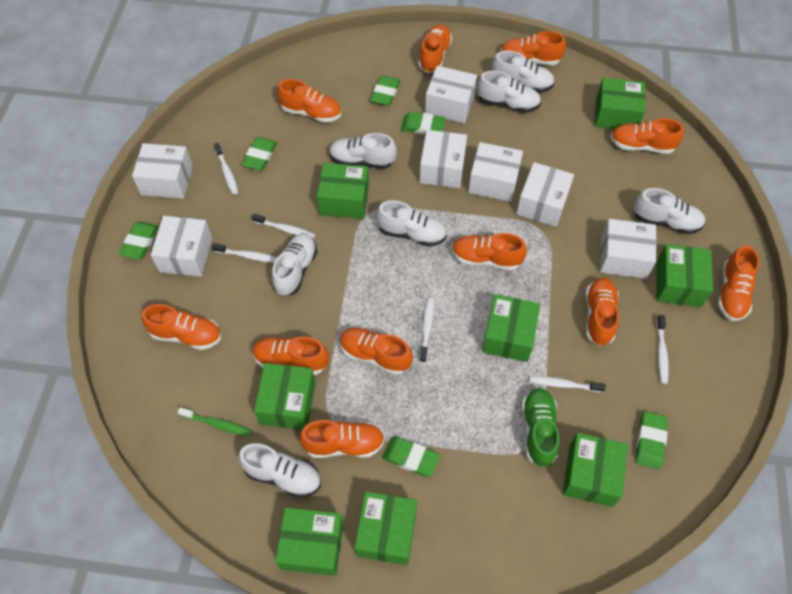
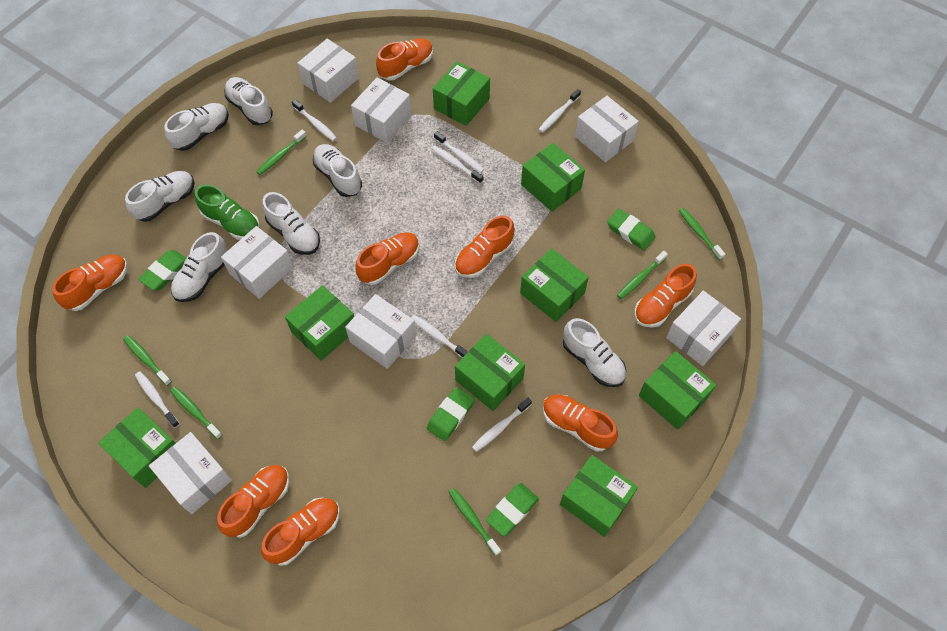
green eraser: [119,221,158,259] [242,137,277,170] [370,75,400,106] [382,437,440,477] [401,112,446,135] [636,411,668,469] = 6 -> [138,250,186,290] [427,386,475,441] [486,483,539,536] [607,209,656,251] = 4
green toothbrush: [177,407,251,436] = 1 -> [123,335,172,386] [170,387,223,439] [256,130,307,175] [449,488,501,556] [617,251,668,299] [679,208,725,260] = 6
orange shoe: [142,304,221,350] [252,337,329,375] [277,79,341,123] [299,420,385,458] [340,328,413,375] [418,24,452,73] [452,233,527,270] [500,31,566,65] [585,277,619,346] [610,118,684,154] [718,246,760,321] = 11 -> [52,254,128,311] [217,465,289,538] [261,498,340,566] [355,232,420,285] [376,38,433,80] [455,215,515,278] [543,394,618,451] [634,264,697,328] = 8
white toothbrush: [212,243,277,263] [214,143,238,195] [252,213,315,239] [420,298,434,363] [529,376,605,392] [657,315,669,384] = 6 -> [135,371,180,428] [292,99,337,141] [411,315,468,358] [432,146,484,184] [434,131,484,173] [472,398,532,452] [538,89,581,133] = 7

